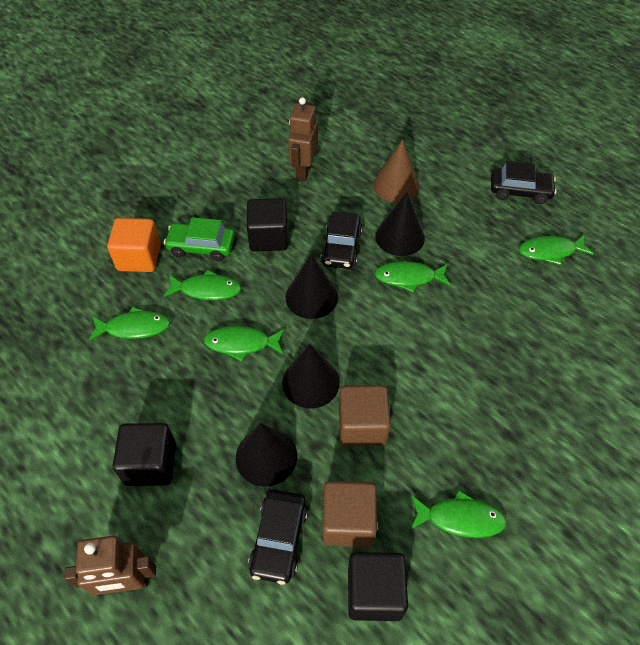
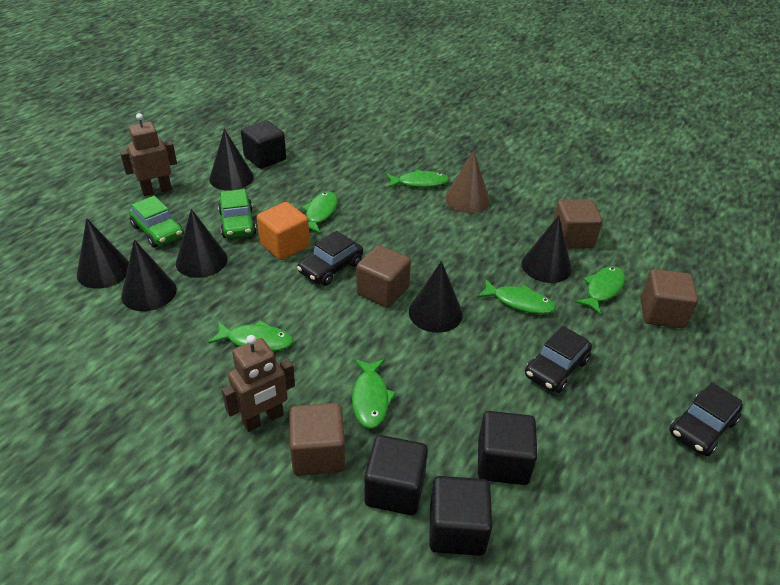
black cone: [236,423,297,487] [282,344,340,409] [285,254,338,319] [375,192,425,256] = 4 -> [77,218,129,289] [121,240,177,311] [176,209,228,278] [209,129,254,191] [409,261,463,333] [521,216,572,283] = 6
black cube: [113,423,176,486] [247,198,288,252] [348,552,408,621] = 3 -> [241,120,286,169] [364,435,428,515] [429,476,492,556] [478,411,537,485] = 4
brown cube: [322,481,377,547] [339,385,391,446] = 2 -> [289,403,345,476] [356,245,411,308] [553,199,602,249] [641,269,698,328] = 4
green car: [164,217,235,261] = 1 -> [129,196,184,248] [218,189,257,238] = 2

